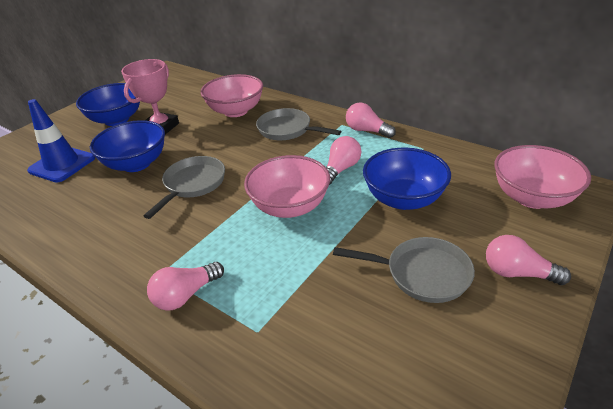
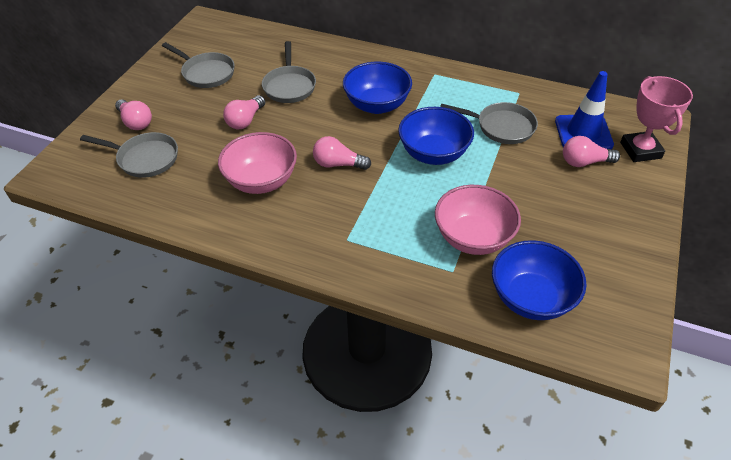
grey pan: [144,156,225,219] [256,108,341,140] [333,237,475,303] = 3 -> [80,132,178,178] [162,42,235,88] [262,41,316,103] [440,102,538,144] = 4
pink bowl: [201,74,263,117] [244,155,330,218] [494,145,591,209] = 3 -> [218,132,297,194] [435,185,521,255] = 2

